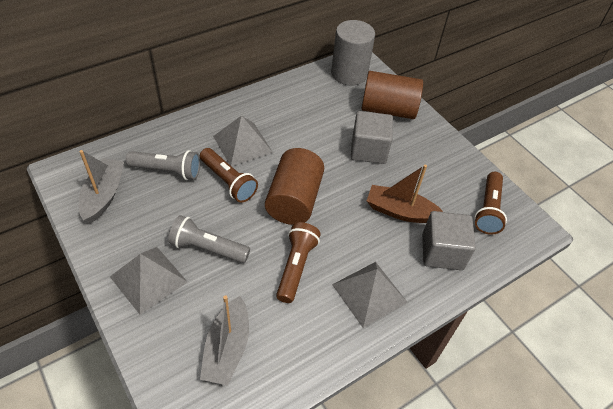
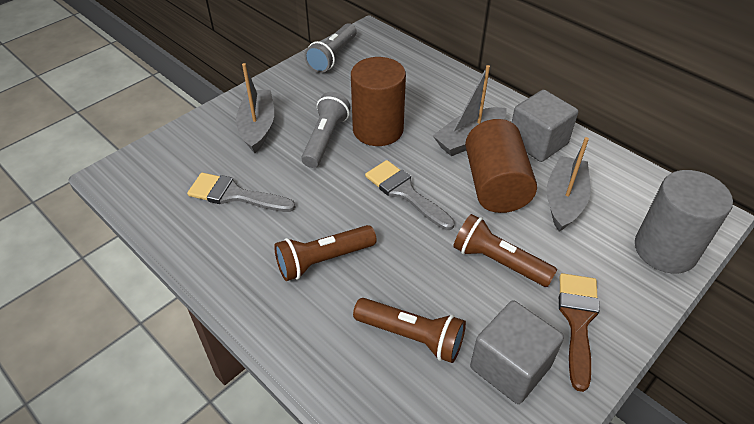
brown boat: [367,165,443,223] = 1 -> none = 0
brown brush: none = 0 -> [559,273,600,392] = 1
grey boat: [79,150,124,223] [200,295,249,386] = 2 -> [236,63,274,153] [433,65,507,156] [547,137,591,232] = 3
grey brush: none = 0 -> [187,173,295,212] [365,160,455,230] = 2
grey pyramid: [110,247,187,315] [213,115,273,166] [332,262,408,328] = 3 -> none = 0

